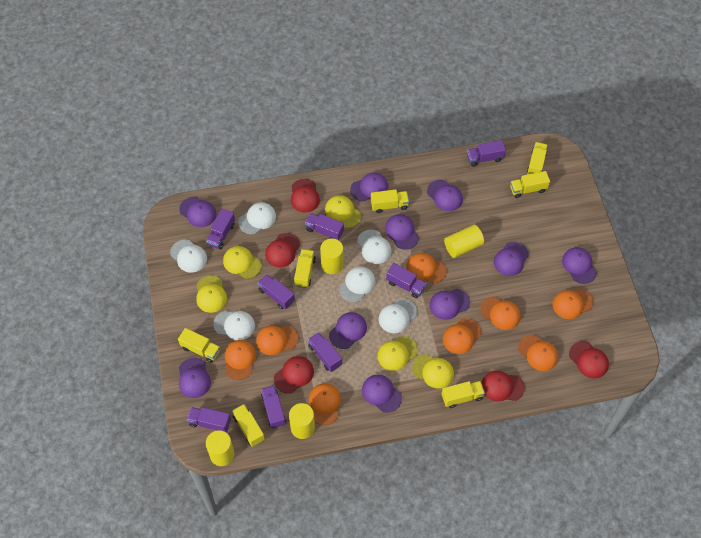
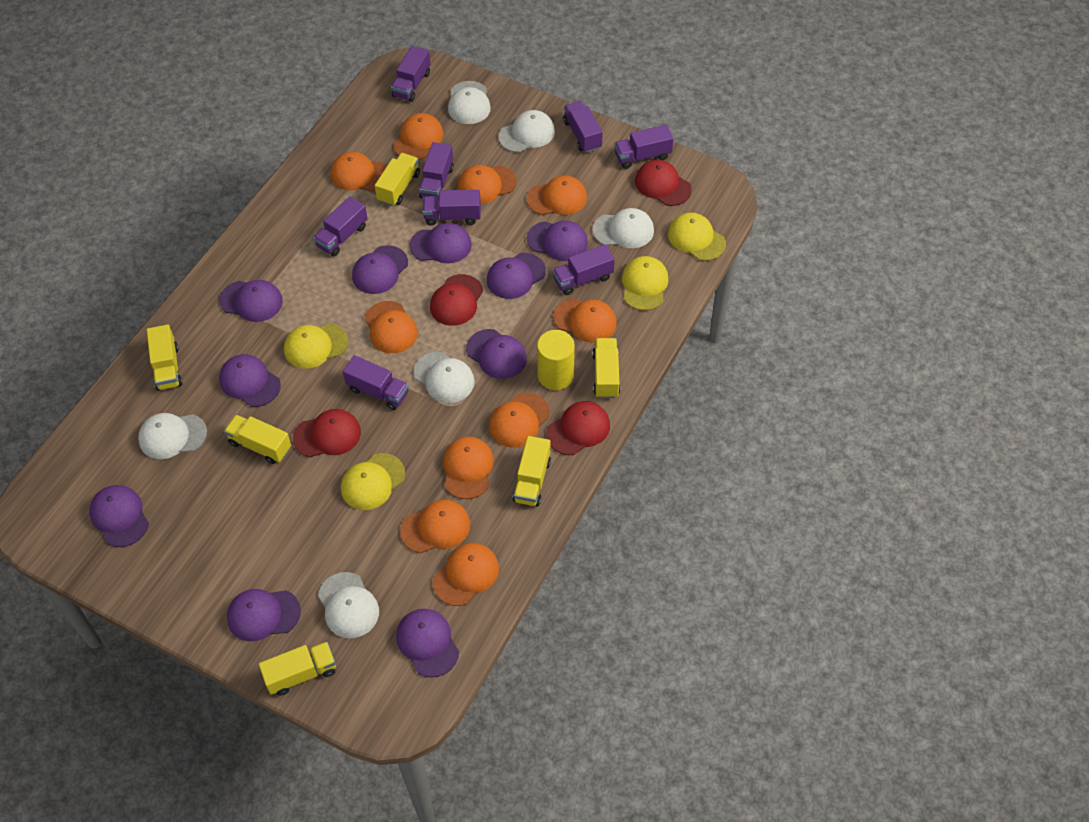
orange cap: [225,340,256,380] [256,325,298,355] [309,383,341,425] [406,253,447,284] [443,318,481,354] [480,296,521,330] [518,335,558,371] [552,288,593,319] = 8 -> [331,152,387,191] [365,301,418,353] [393,113,444,160] [400,500,470,553] [433,543,499,606] [443,436,494,499] [458,165,517,204] [489,393,550,448] [527,175,587,215] [553,298,617,343] = 10
red cap: [265,233,300,267] [274,356,314,393] [291,179,320,213] [482,371,525,401] [569,341,609,378] = 5 -> [293,409,361,457] [430,274,483,326] [546,401,610,455] [635,160,692,206] = 4
yellow cap: [196,276,227,313] [223,246,262,279] [325,195,361,228] [377,336,418,371] [412,354,454,389] = 5 -> [284,323,348,369] [341,453,405,510] [622,256,669,311] [668,213,726,261] = 4
yellow cylinder: [206,430,234,466] [289,403,315,439] [320,238,344,274] [444,225,484,258] = 4 -> [537,330,575,390] = 1
yellow truck: [178,328,220,363] [232,404,265,447] [294,249,316,288] [371,189,409,213] [442,381,485,408] [510,171,550,198] [527,142,548,175] = 7 -> [147,324,183,391] [224,415,291,464] [259,642,336,696] [375,153,420,206] [513,436,551,506] [592,338,620,398] = 6

